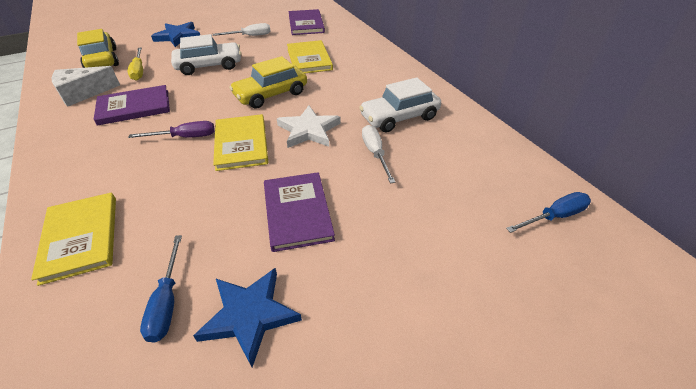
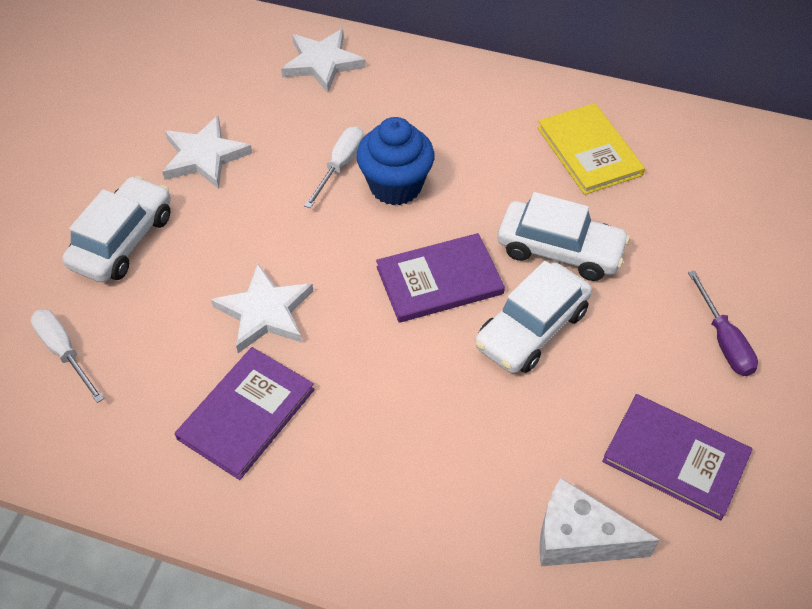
blue cupcake: none = 0 -> [356,117,434,205] = 1
blue screwdriver: [140,235,182,343] [506,192,591,233] = 2 -> none = 0
blue star: [151,22,200,47] [193,268,302,367] = 2 -> none = 0
white car: [171,34,241,75] [359,77,441,132] = 2 -> [62,176,171,282] [475,261,592,373] [498,192,630,281] = 3
white star: [277,105,341,148] = 1 -> [162,116,252,189] [211,264,313,353] [281,29,366,93] = 3
yellow book: [31,193,116,286] [213,114,268,171] [287,40,333,73] = 3 -> [537,103,645,195] = 1
yellow car: [77,29,119,68] [229,56,307,109] = 2 -> none = 0
yellow screwdriver: [127,47,143,81] = 1 -> none = 0

